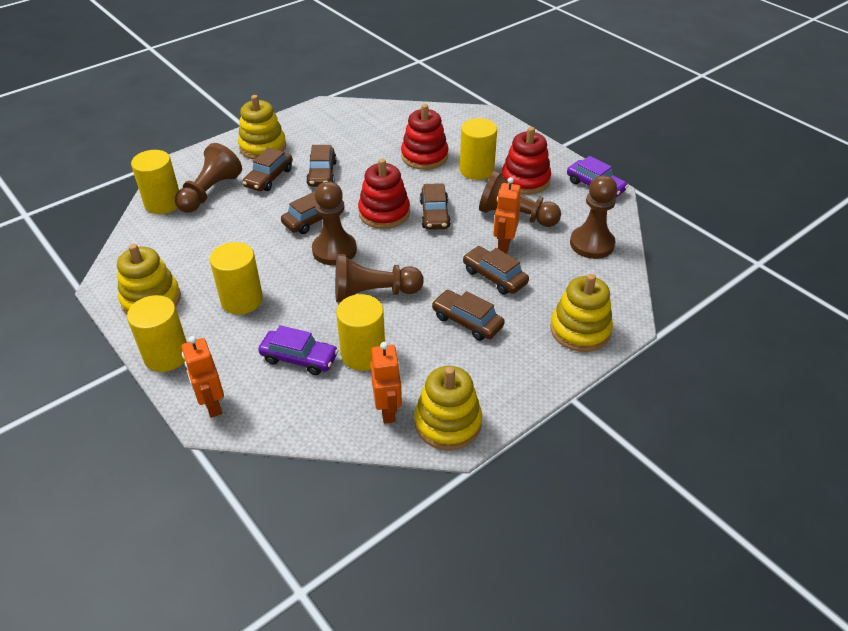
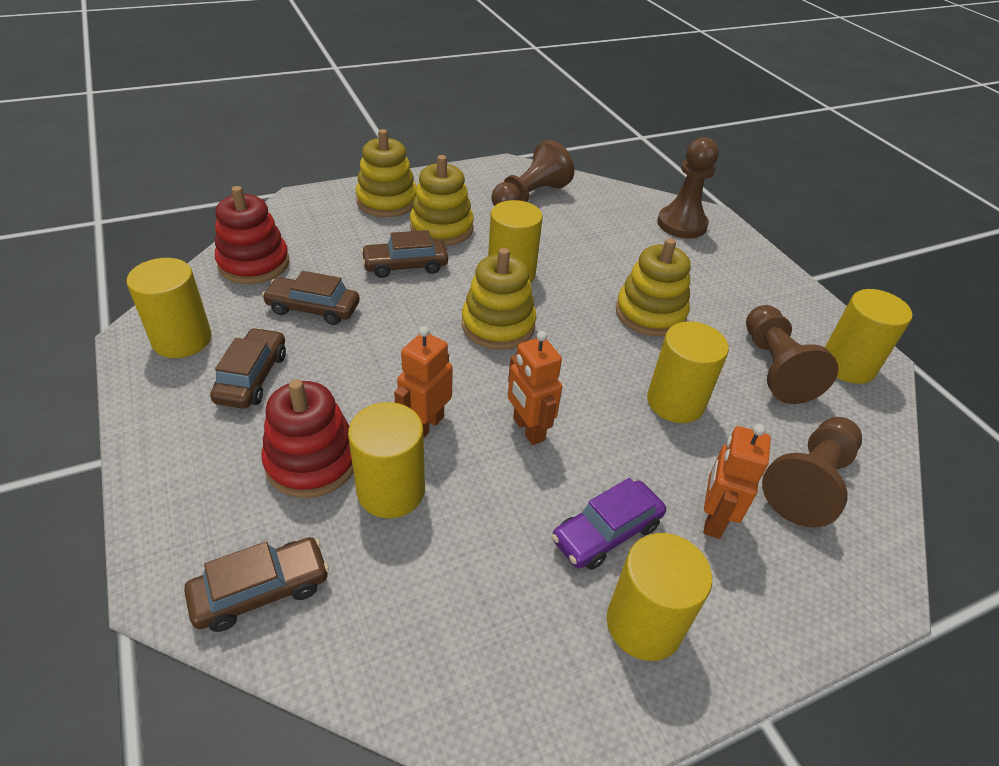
brown car: [242,147,293,191] [281,192,344,234] [306,145,337,187] [420,183,451,230] [432,290,505,341] [463,246,529,295] = 6 -> [184,537,329,632] [210,328,286,409] [262,271,360,325] [361,230,448,278] = 4
brown pawn: [175,143,242,213] [312,181,357,265] [335,254,424,302] [479,170,561,227] [570,175,617,259] = 5 -> [492,140,574,206] [658,137,719,238] [746,305,839,404] [762,417,862,527] = 4
purple car: [258,325,339,375] [567,156,628,198] = 2 -> [552,478,666,570] = 1
red stacking toy: [358,159,410,229] [401,104,449,170] [502,127,551,194] = 3 -> [215,186,289,284] [261,379,353,498] = 2
yellow cylinder: [127,295,187,372] [131,150,179,214] [210,242,263,315] [336,294,385,371] [460,118,497,180] = 5 -> [126,258,212,358] [348,402,425,518] [488,200,543,283] [607,533,712,661] [647,321,729,423] [825,289,912,384] = 6

